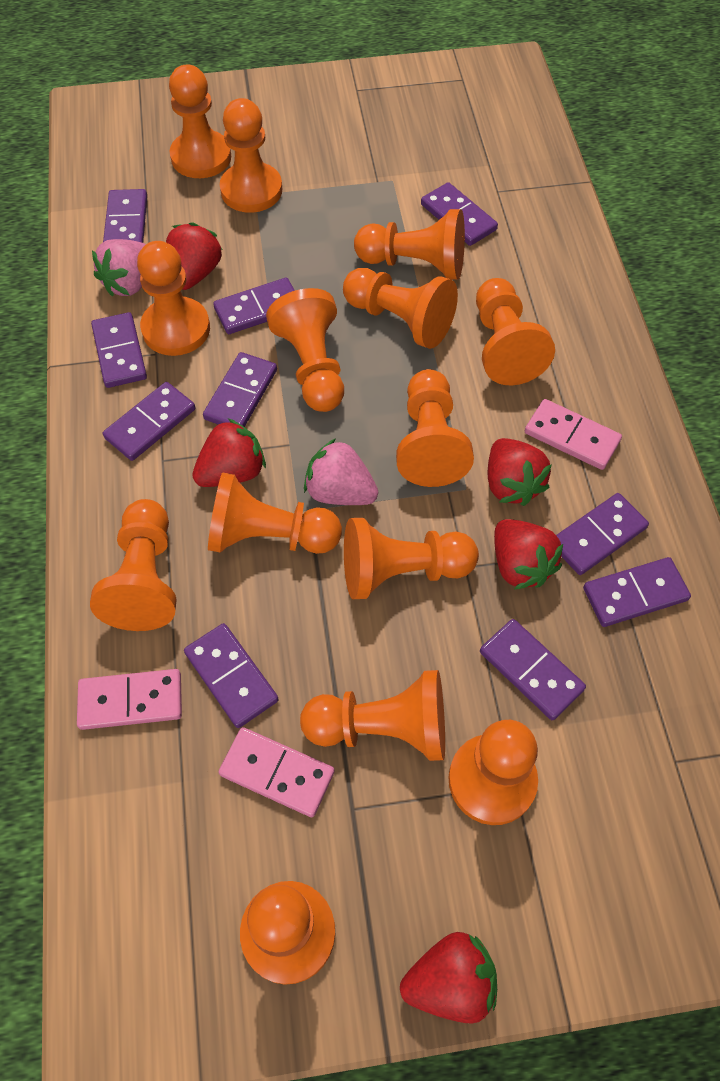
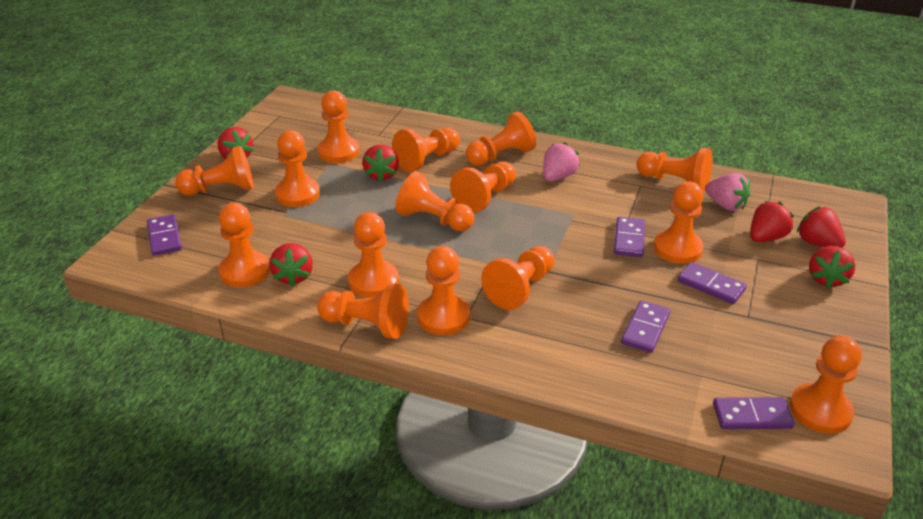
orange pawn: [90,499,177,631] [137,241,210,356] [169,65,231,178] [208,472,342,554] [220,98,282,213] [240,881,335,985] [266,288,344,412] [300,670,445,761] [343,268,458,349] [344,518,479,599] [354,209,465,280] [396,369,474,487] [448,720,538,825] [476,278,555,385] = 14 -> [175,146,254,196] [219,203,270,287] [275,130,320,207] [317,284,409,339] [318,90,359,163] [348,212,399,298] [392,128,460,172] [395,171,474,231] [417,246,470,335] [450,162,516,213] [466,111,536,166] [481,246,555,310] [636,148,713,193] [654,181,704,264] [790,336,862,434] = 15
pink domino: [77,669,182,730] [219,727,335,817] [525,399,622,470] = 3 -> none = 0
purple domino: [91,312,147,388] [103,189,147,243] [103,382,195,461] [184,623,279,728] [203,352,277,427] [213,278,295,334] [421,182,498,246] [480,619,586,720] [556,493,649,575] [583,557,691,627] = 10 -> [147,214,182,256] [614,217,645,257] [621,300,670,353] [678,262,747,304] [713,397,794,429] = 5
red strawberry: [166,222,222,290] [192,418,266,487] [400,932,497,1024] [488,438,552,506] [494,519,563,590] = 5 -> [218,127,254,159] [269,243,313,286] [362,145,399,182] [750,201,794,242] [797,206,846,248] [809,246,855,289] = 6

